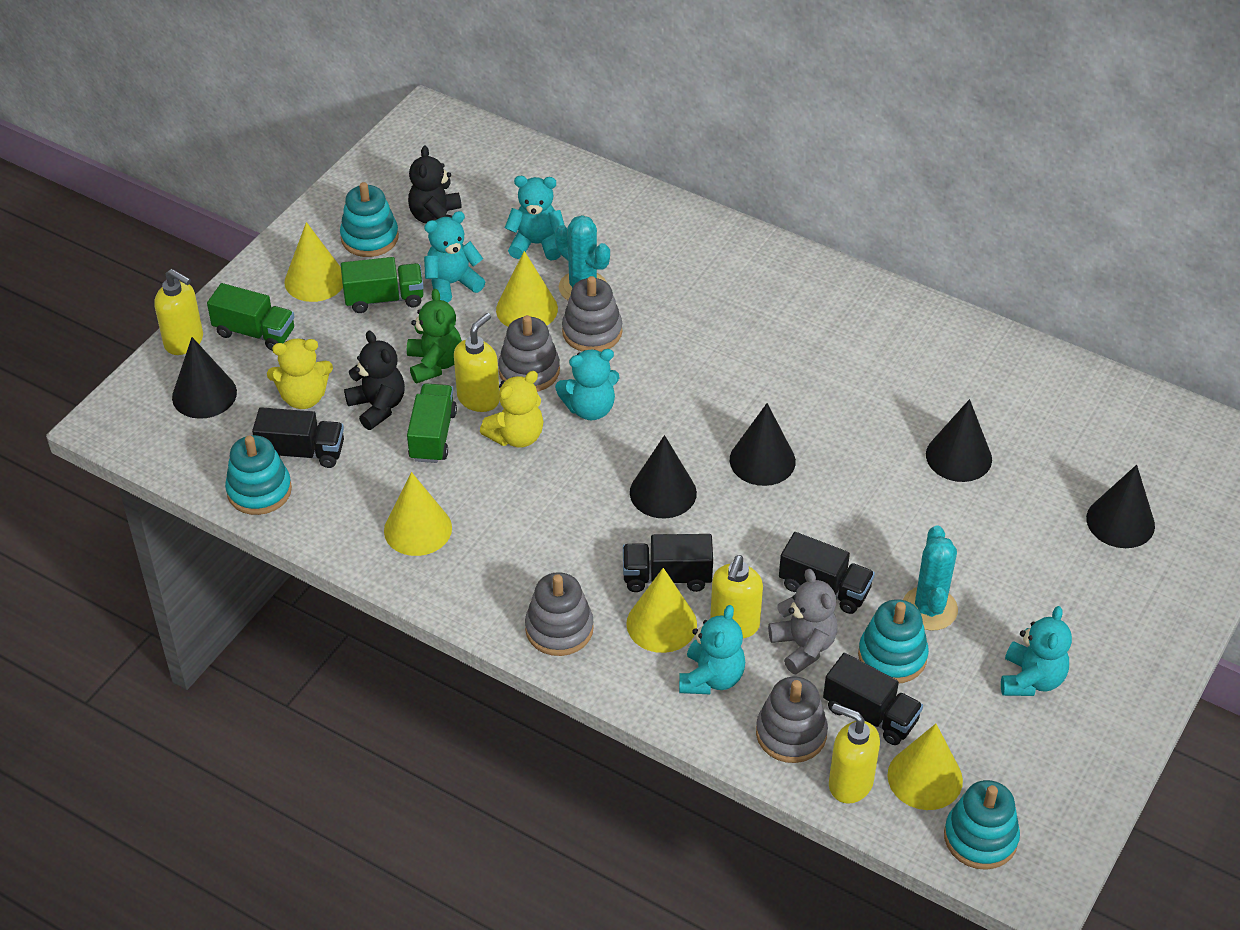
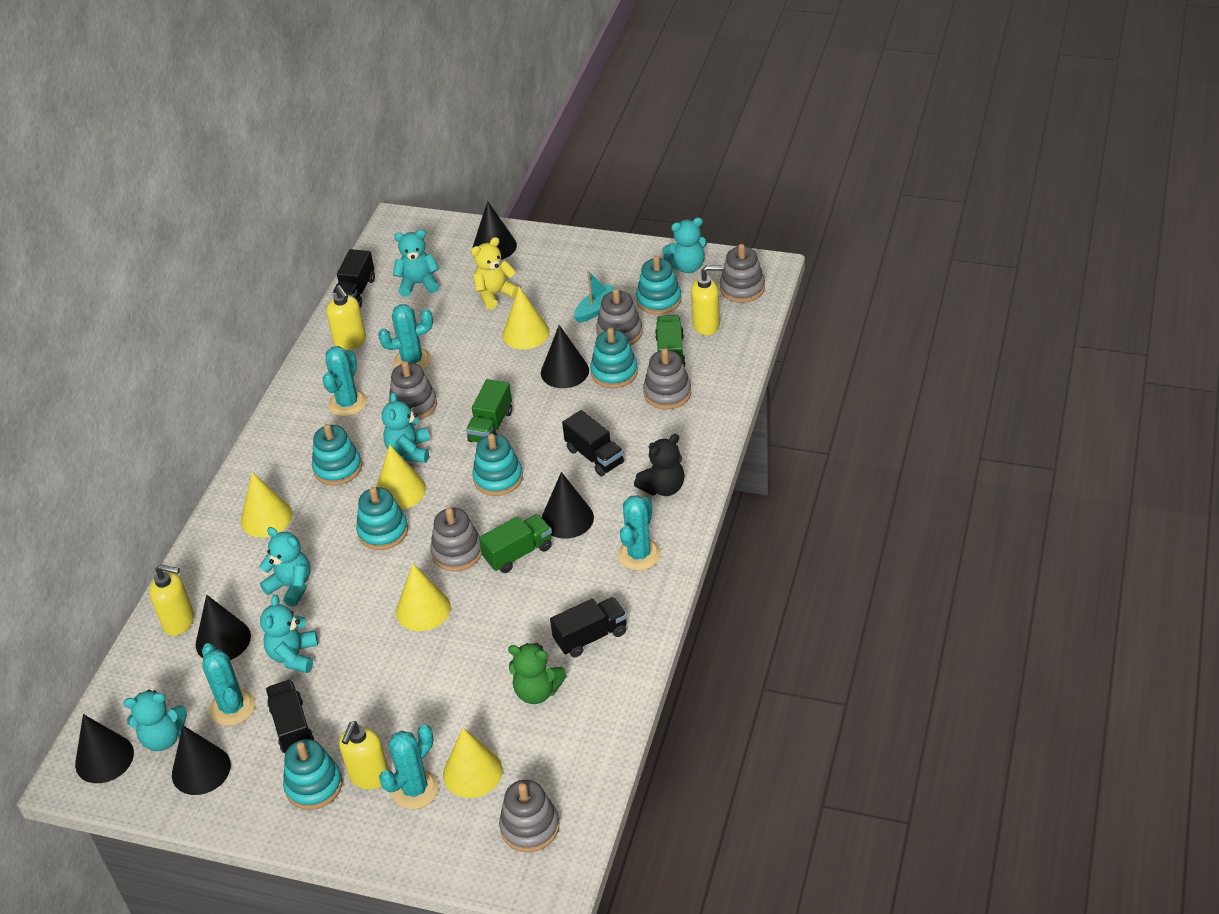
black cone: [172,337,237,419] [630,435,697,518] [730,403,796,486] [926,399,992,482] [1086,465,1155,548] = 5 -> [75,714,134,783] [172,725,231,795] [196,595,251,660] [472,201,517,260] [541,325,589,388] [541,472,594,539] = 6
black teddy bear: [344,331,405,430] [408,146,462,223] = 2 -> [634,434,685,496] = 1
grey stacking toy: [498,315,560,392] [525,572,594,656] [562,276,622,352] [756,677,828,763] = 4 -> [389,361,437,420] [430,508,482,571] [499,780,559,852] [596,288,643,346] [643,348,691,410] [720,244,765,303] = 6
grey teddy bear: [768,569,838,674] = 1 -> none = 0
turquoise boat: none = 0 -> [574,271,620,323] = 1
turquoise cactus: [555,215,610,300] [903,525,958,631] = 2 -> [202,643,255,726] [323,346,367,417] [378,304,433,370] [379,725,439,809] [618,495,661,571] = 5
turquoise stacking toy: [225,435,292,515] [340,182,399,257] [858,599,929,683] [944,780,1020,870] = 4 -> [283,739,343,810] [312,424,362,485] [356,487,408,550] [472,434,523,496] [590,328,638,388] [636,256,681,315] = 6
turquoise teddy bear: [424,211,485,303] [505,176,565,260] [555,349,620,421] [679,605,745,694] [1001,606,1072,696] = 5 -> [124,690,187,751] [259,527,311,607] [260,595,318,673] [382,392,430,463] [393,229,439,297] [662,217,707,273] = 6
yellow teddy bear: [267,339,333,409] [480,371,543,448] = 2 -> [471,237,519,310] = 1

